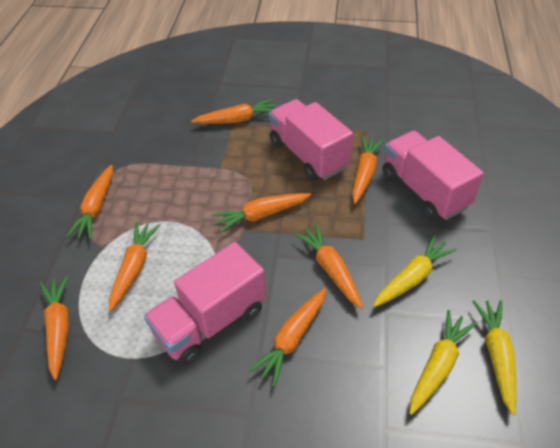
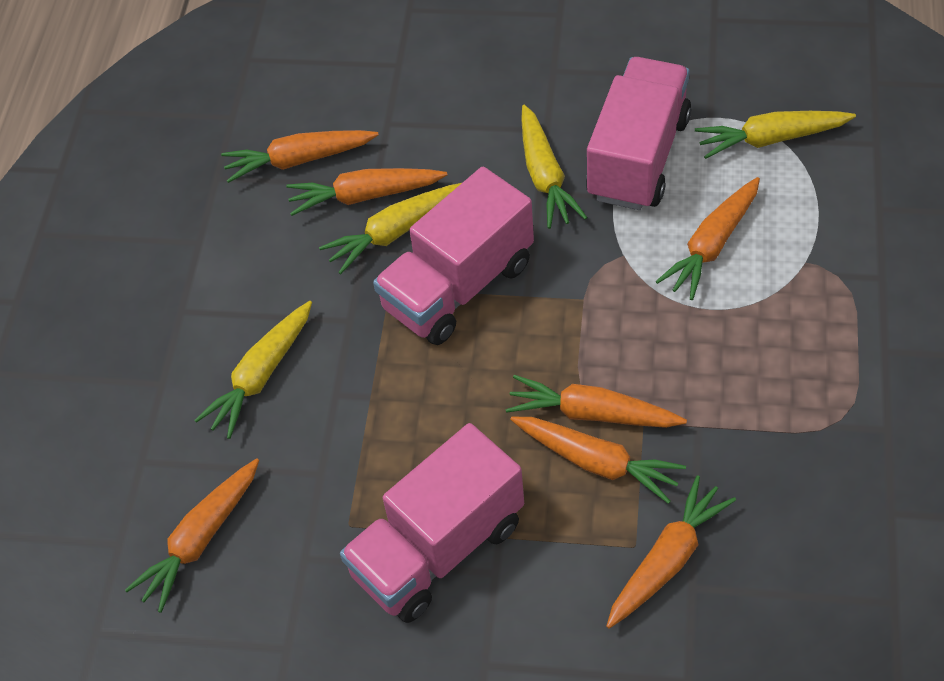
orange carrot: [40,276,69,380] [66,165,113,239] [109,222,160,312] [191,99,276,124] [212,193,311,233] [249,288,326,387] [294,224,363,309] [352,136,384,204] = 8 -> [125,458,259,613] [221,130,379,183] [286,168,447,216] [506,375,687,428] [511,417,686,504] [606,475,736,629] [656,177,760,300] = 7
yellow carrot: [373,235,457,307] [409,310,476,415] [472,300,516,416] = 3 -> [194,301,312,439] [319,183,461,275] [521,105,587,229] [695,111,856,159] = 4

